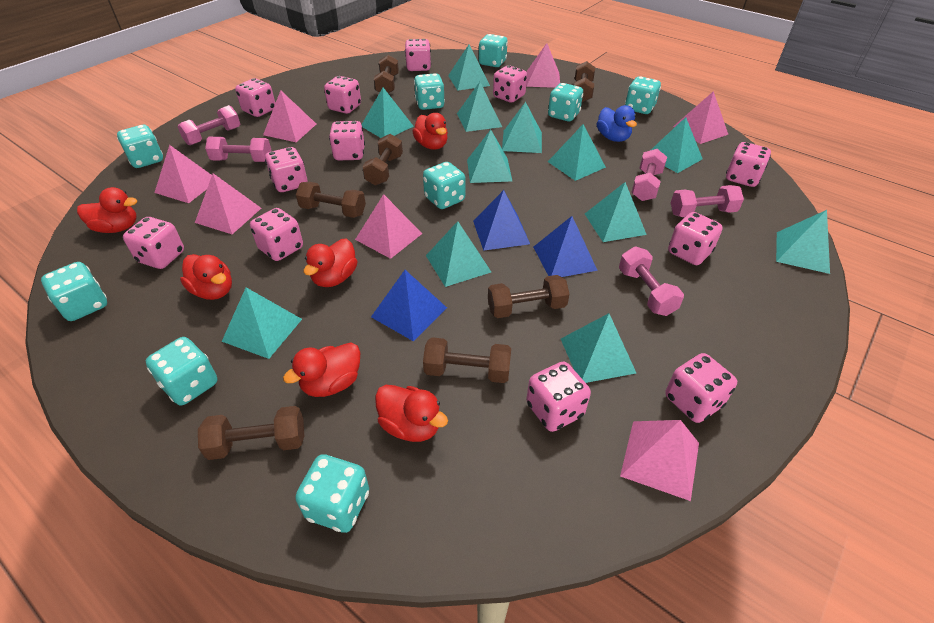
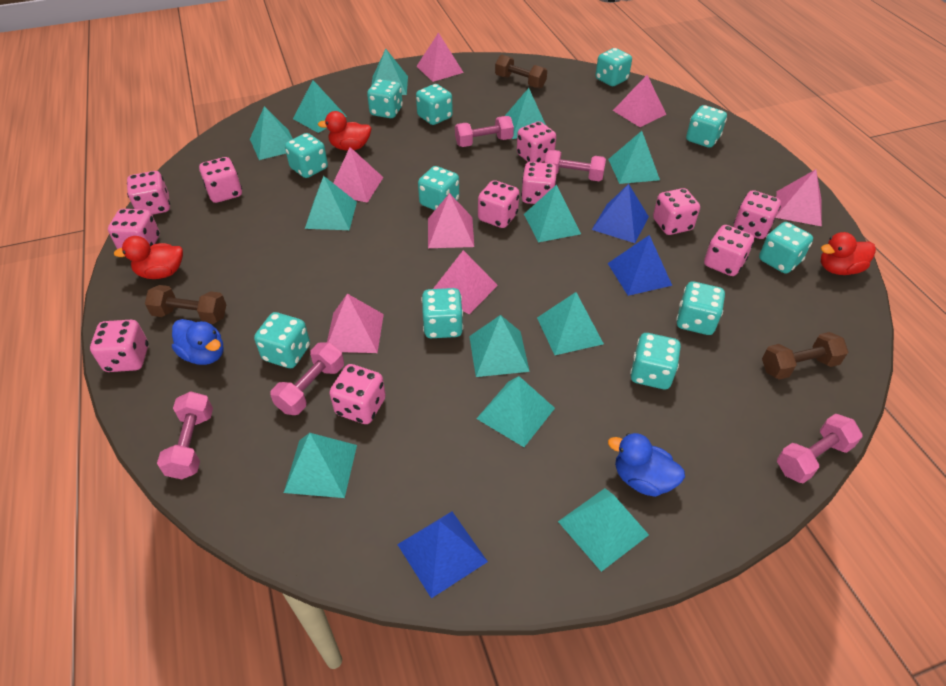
blue duck: [597,105,637,142] = 1 -> [172,319,224,365] [608,433,685,497] = 2
brown dumbbell: [198,406,304,460] [296,182,366,218] [362,134,403,186] [374,55,399,93] [423,337,511,383] [488,275,569,318] [574,61,595,102] = 7 -> [145,285,226,324] [495,55,547,89] [762,332,848,380] = 3
pink dice: [123,217,184,269] [235,78,275,117] [250,208,303,261] [265,147,307,192] [324,76,361,114] [329,121,365,160] [405,39,431,71] [493,65,527,103] [526,361,591,432] [665,353,737,423] [668,212,723,265] [726,142,771,187] = 12 -> [90,320,148,372] [108,209,160,249] [127,171,170,215] [199,157,242,203] [330,364,386,424] [478,180,519,228] [517,121,556,163] [521,162,557,204] [653,188,700,235] [704,225,754,276] [734,190,781,239] = 11
red duck: [77,187,137,233] [180,254,232,300] [283,343,360,397] [304,238,358,287] [375,385,448,442] [412,113,448,150] = 6 -> [114,236,183,279] [318,111,371,151] [821,232,876,275] = 3
turquoise dice: [41,262,107,321] [117,125,163,168] [146,337,217,405] [295,454,369,533] [414,73,445,110] [423,162,465,209] [479,34,508,67] [548,83,583,121] [625,76,661,114] = 9 -> [254,312,310,368] [285,133,328,178] [367,79,403,118] [416,84,453,125] [418,166,459,210] [421,288,463,338] [596,48,632,86] [630,333,681,389] [676,281,725,335] [686,105,727,148] [759,222,813,274] = 11

